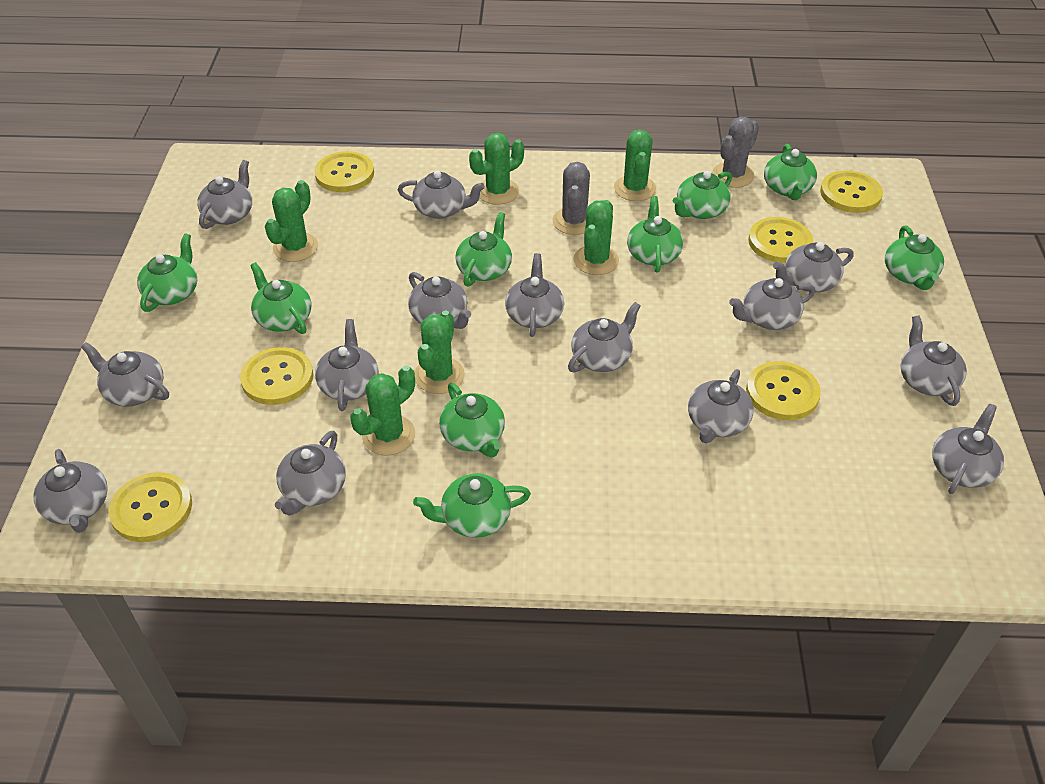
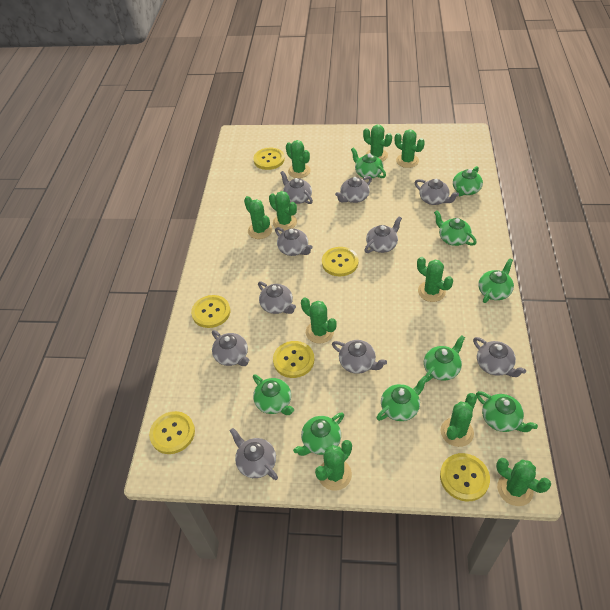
green cactus: [265,180,318,262] [350,366,415,456] [415,310,465,394] [469,133,524,205] [573,200,619,275] [614,130,656,201] = 6 -> [244,196,272,239] [269,191,297,231] [286,140,311,178] [301,298,337,343] [315,440,352,491] [363,125,392,162] [395,129,425,168] [417,257,453,302] [441,393,477,447] [496,458,551,506] = 10
grey cactus: [553,162,590,235] [712,117,759,188] = 2 -> none = 0
grey teapot: [34,449,108,533] [81,342,169,407] [197,160,252,229] [275,431,346,516] [315,319,378,411] [398,170,485,219] [408,272,471,329] [505,253,564,337] [568,302,641,372] [688,369,753,443] [729,278,815,330] [773,242,854,292] [900,315,967,406] [932,404,1004,494] = 14 -> [212,330,249,366] [230,428,278,480] [258,281,296,314] [275,227,313,256] [280,171,313,204] [332,340,387,374] [335,176,372,203] [365,216,402,253] [414,179,459,205] [473,337,526,377] = 10

